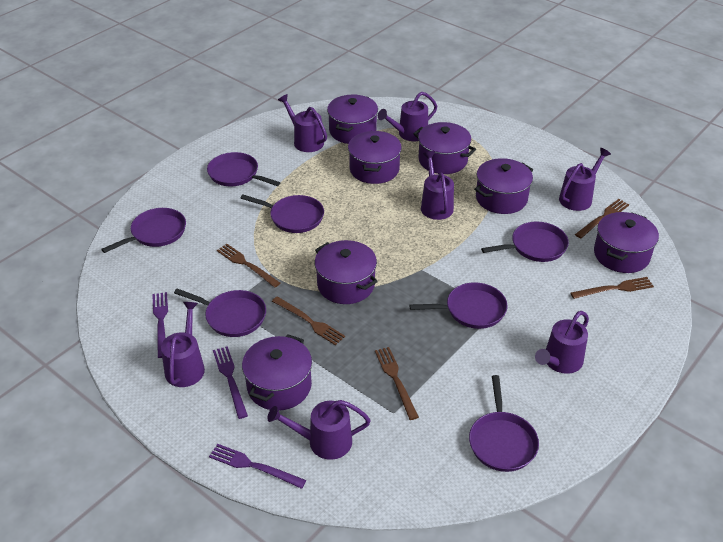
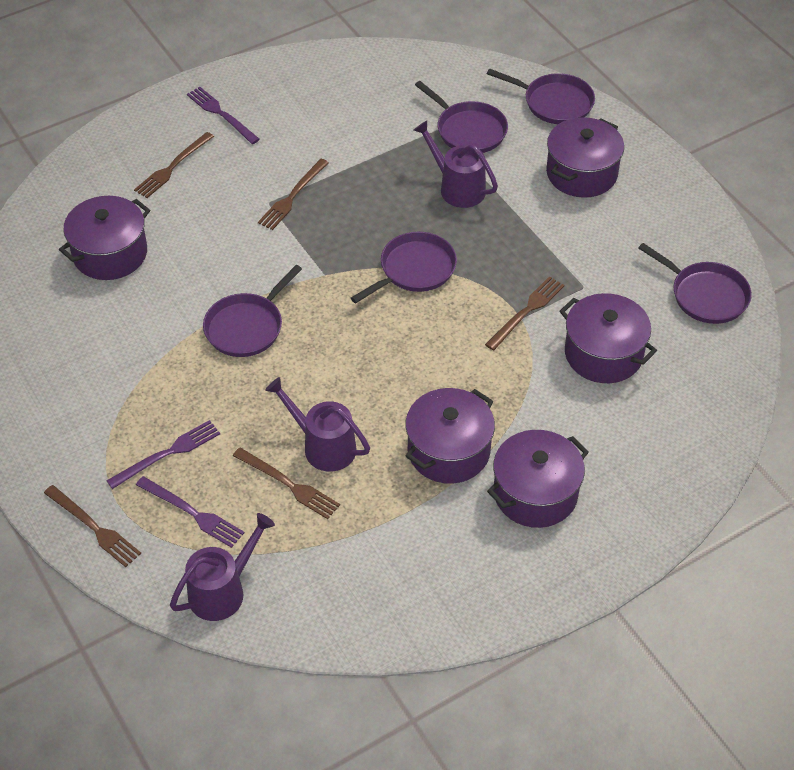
purple pan: [101,208,186,253] [174,288,266,337] [207,152,280,186] [241,195,324,233] [410,282,507,329] [469,375,539,472] [481,222,569,262] = 7 -> [203,265,302,357] [351,232,457,303] [415,81,508,153] [487,68,595,124] [638,243,752,324] = 5
purple pot: [242,334,312,410] [315,240,378,304] [327,95,378,144] [348,131,402,184] [414,122,476,174] [474,158,533,214] [594,212,659,273] = 7 -> [59,196,150,280] [405,388,495,484] [487,430,589,528] [546,117,624,198] [560,293,657,383] = 5
purple watering can: [161,302,205,387] [268,400,371,460] [278,94,327,152] [378,92,437,141] [421,151,454,220] [535,311,589,374] [559,148,611,211] = 7 -> [170,513,275,621] [265,377,370,472] [414,120,498,208] = 3

